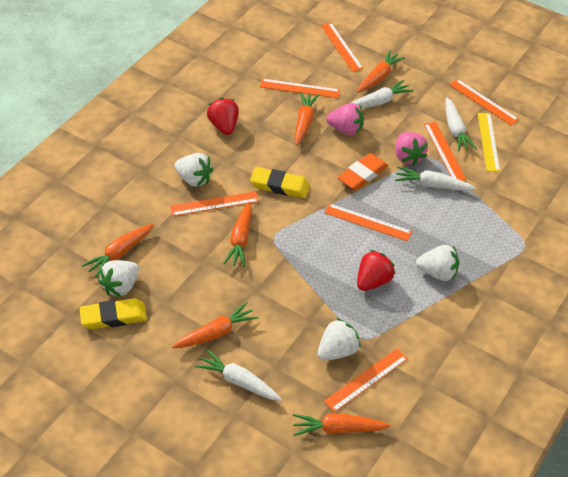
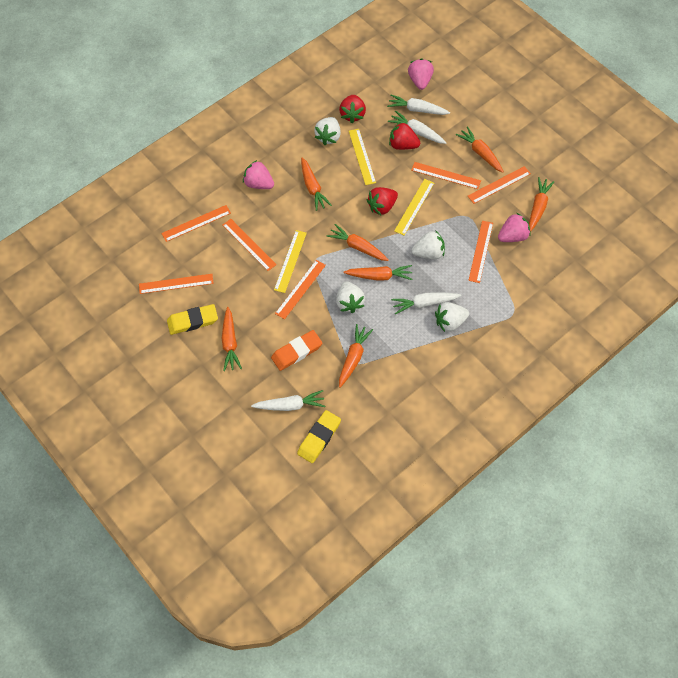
orange carrot: [82,224,154,278] [172,302,258,348] [223,202,252,267] [293,414,391,436] [294,92,319,145] [357,50,405,93] = 6 -> [222,307,242,371] [301,157,332,211] [327,224,389,261] [339,324,373,388] [344,265,413,281] [456,126,504,173] [529,177,555,232] = 7
pink strawberry: [326,103,364,135] [395,132,428,166] = 2 -> [243,160,274,189] [408,58,434,90] [498,213,531,242] = 3
red strawberry: [207,97,239,135] [357,250,395,291] = 2 -> [339,95,366,123] [367,187,398,215] [389,122,420,150] = 3
yellow ruler: [478,113,500,172] = 1 -> [274,230,307,293] [349,129,376,185] [394,179,434,235] = 3

